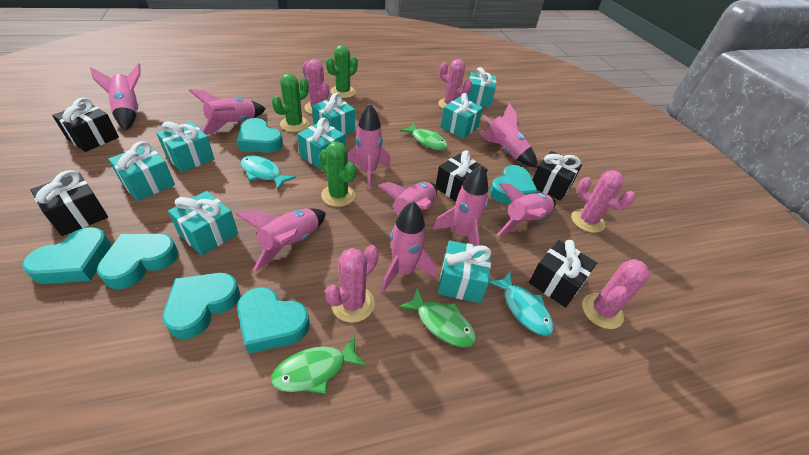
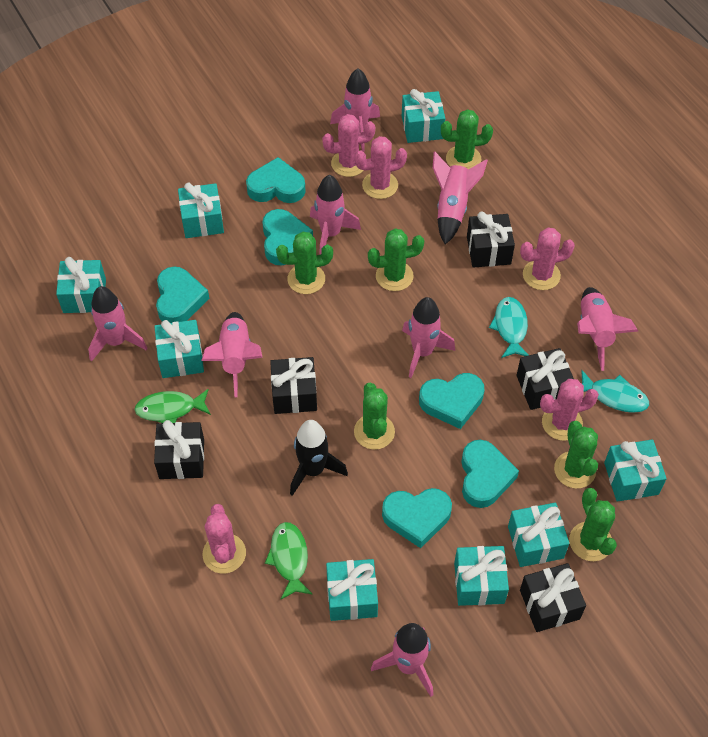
black rocket: none = 0 -> [290,420,348,496] = 1
green cactus: [272,74,309,132] [319,141,356,207] [326,45,358,98] = 3 -> [276,232,333,294] [354,383,395,450] [368,229,424,291] [441,109,493,169] [554,421,598,489] [569,488,617,561] = 6
green fish: [271,336,367,394] [398,287,476,347] [400,123,448,150] = 3 -> [134,389,211,423] [265,522,313,600] = 2
pink rocket: [90,63,141,130] [189,89,266,135] [236,208,326,272] [348,104,391,190] [378,182,437,236] [381,201,436,293] [433,165,488,246] [479,103,537,168] [497,183,556,236] = 9 -> [88,286,148,362] [201,312,263,397] [310,175,361,255] [330,68,380,152] [371,623,433,697] [402,297,455,378] [433,151,488,245] [577,287,638,371] = 8

